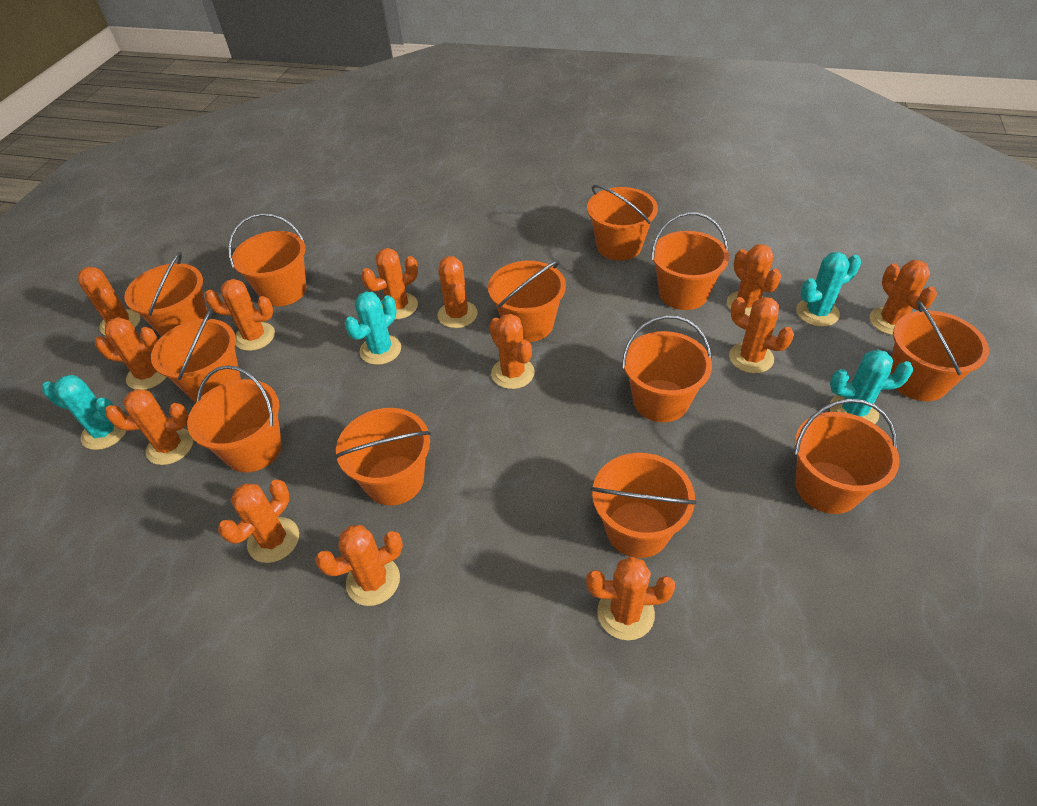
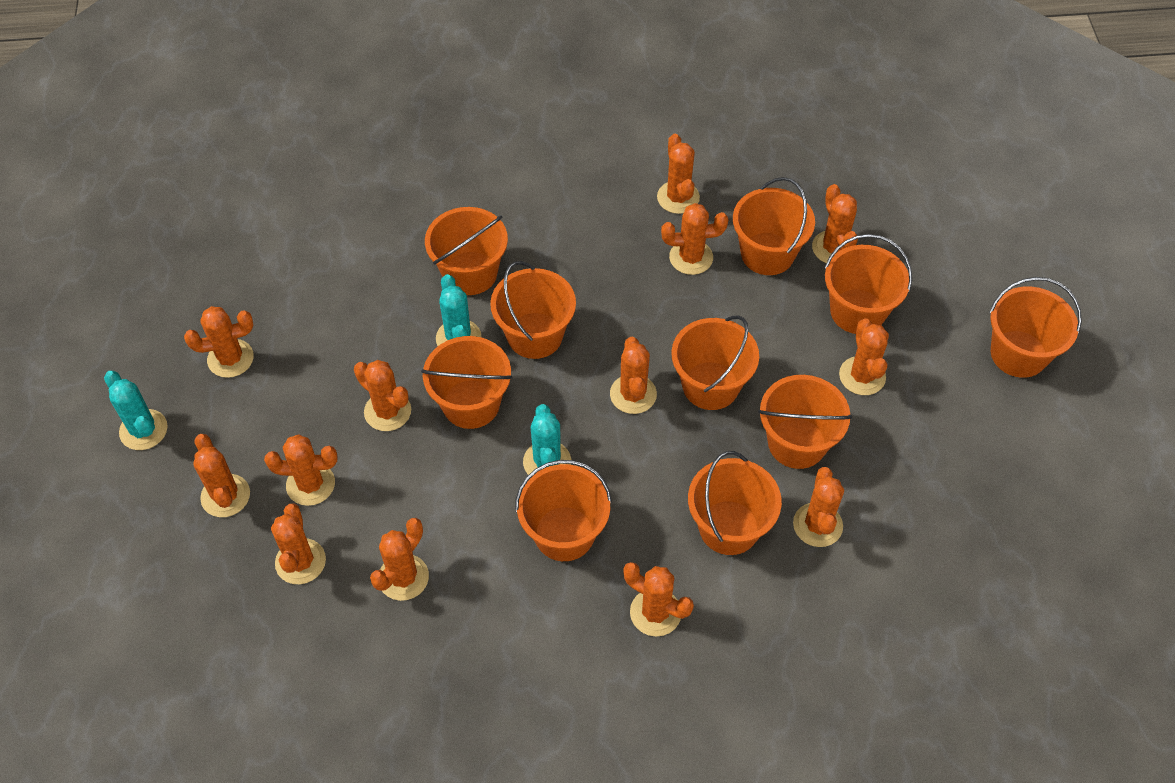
orange bucket: [124,252,207,336] [151,308,241,402] [187,365,282,472] [228,213,307,307] [335,408,431,506] [488,260,566,342] [587,185,658,261] [591,453,697,558] [622,315,712,422] [651,212,729,310] [794,399,900,514] [889,300,989,401] = 12 -> [421,336,513,429] [425,207,508,295] [490,261,576,359] [515,460,612,561] [671,315,759,410] [688,451,782,555] [733,177,815,275] [758,375,852,469] [825,234,912,334] [989,277,1082,378] = 10
turquoise cactus: [42,375,127,450] [344,291,401,365] [796,252,861,327] [830,349,913,424] = 4 -> [104,371,168,450] [436,274,482,346] [523,404,571,475] = 3

